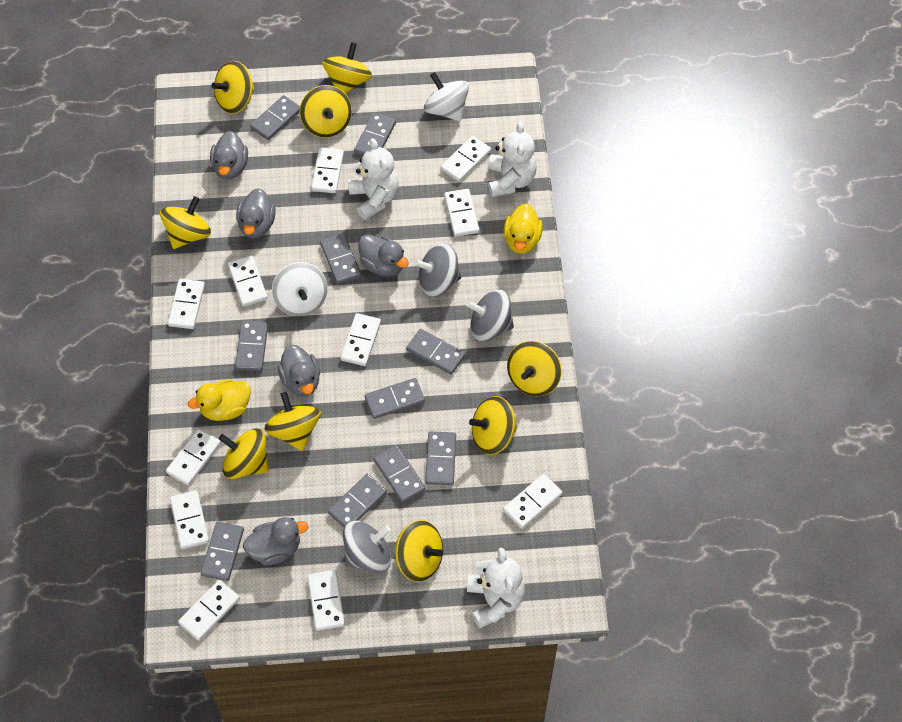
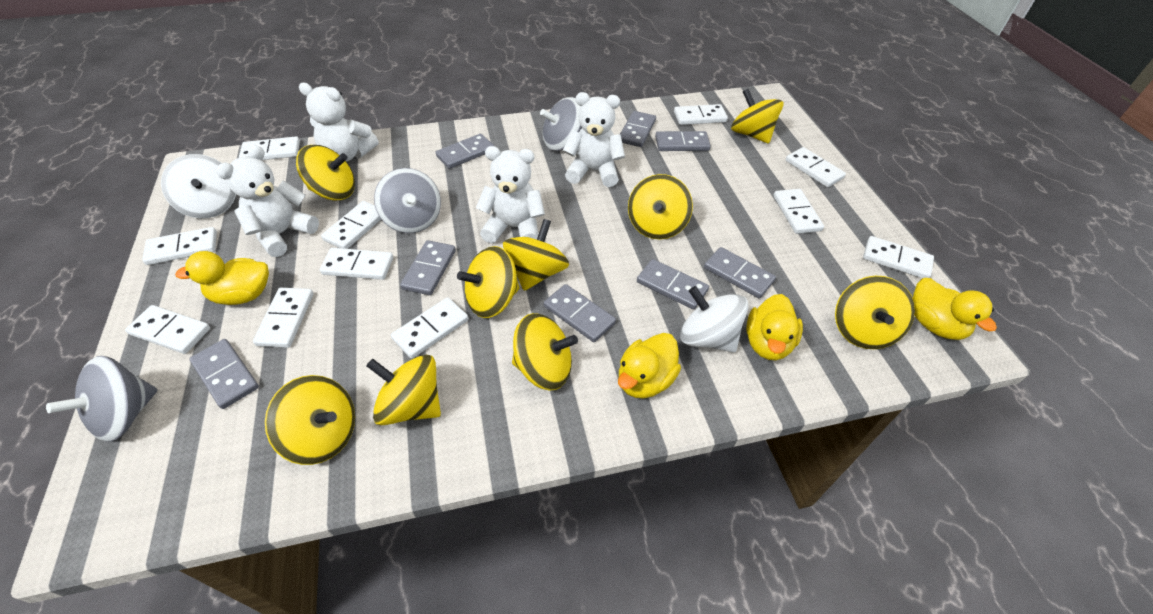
grey domino: [201,522,244,581] [235,320,268,371] [250,95,300,140] [320,233,361,284] [328,474,387,528] [354,113,396,155] [365,378,425,419] [374,445,426,503] [406,329,465,375] [425,431,456,485] = 10 -> [189,339,259,409] [400,240,456,295] [436,134,494,169] [544,284,616,342] [620,111,656,147] [637,259,709,310] [655,131,711,151] [704,247,776,298] = 8
grey duck: [210,131,248,180] [236,188,276,238] [243,517,308,566] [277,345,320,397] [359,234,409,277] = 5 -> none = 0
white teddy bear: [348,138,399,220] [467,548,525,628] [488,122,537,197] = 3 -> [216,145,319,257] [299,83,378,162] [476,146,545,244] [563,92,625,187] = 4
yellow duck: [188,379,251,421] [503,204,543,254] = 2 -> [175,251,269,305] [618,333,681,399] [746,294,803,360] [913,278,997,340] = 4

